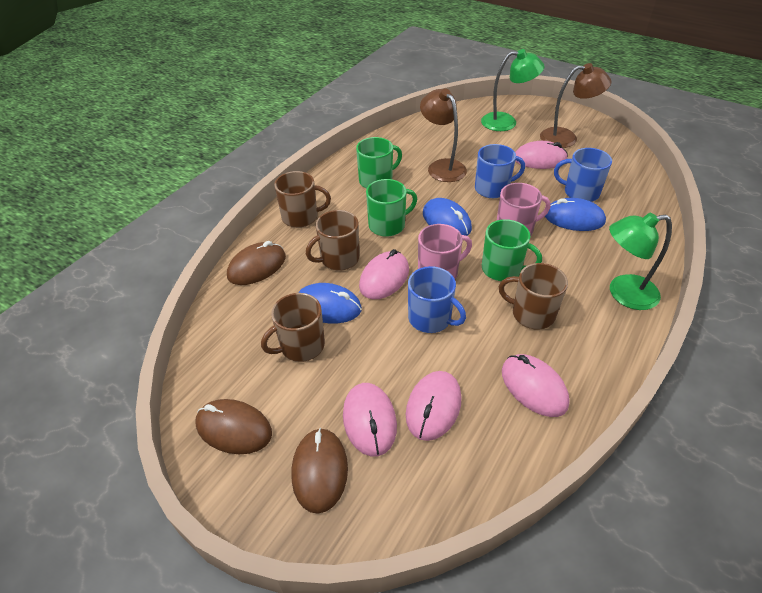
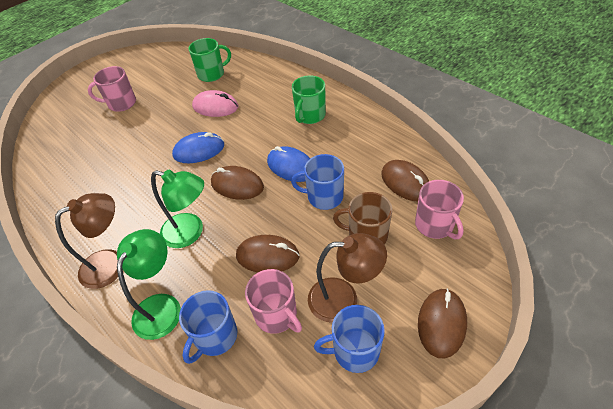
blue mouse: [298,283,362,323] [423,198,472,236] [545,198,606,231] = 3 -> [172,132,224,163] [267,146,310,182] = 2
brown mouse: [195,399,272,454] [227,241,286,285] [292,428,348,514] = 3 -> [211,166,264,200] [236,235,300,272] [381,160,429,201] [418,288,467,359] = 4
brown mug: [261,293,325,362] [274,171,331,228] [306,210,359,271] [499,263,568,330] = 4 -> [333,192,392,245] = 1
green mug: [356,137,402,189] [366,179,417,237] [482,219,542,281] = 3 -> [189,38,231,82] [292,76,326,124] = 2
pink mouse: [343,383,397,457] [359,249,409,299] [406,371,461,441] [502,354,570,417] [515,141,568,169] = 5 -> [192,90,239,117] = 1
pink mug: [418,224,472,279] [497,183,551,236] = 2 -> [88,66,136,112] [245,269,302,334] [415,180,464,240] = 3

